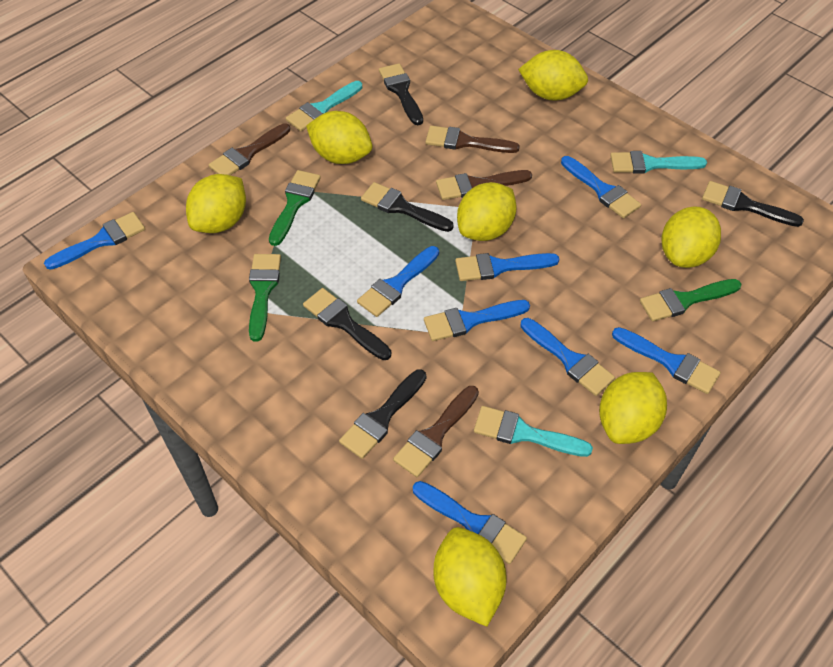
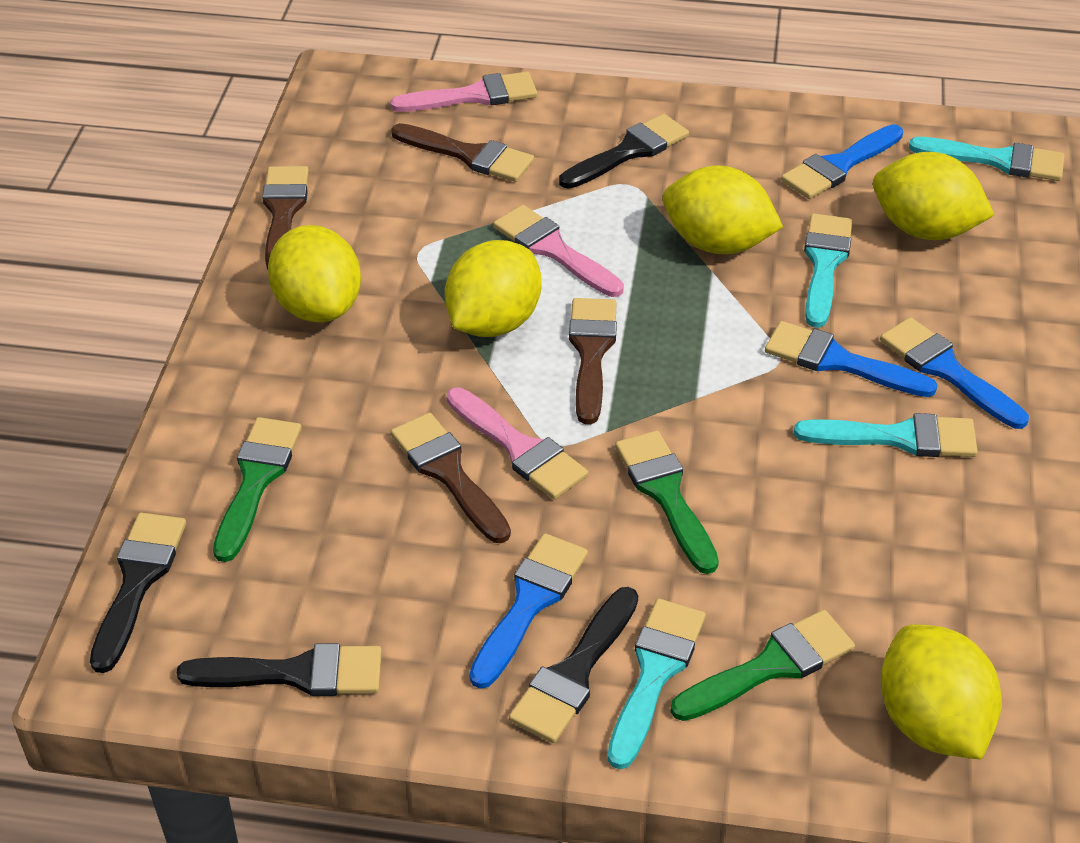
black brush: [303,288,391,360] [339,369,426,459] [361,182,454,232] [379,63,423,125] [702,181,804,227] = 5 -> [90,512,186,673] [176,643,382,696] [509,587,638,743] [559,114,689,189] = 4
blue brush: [44,212,145,270] [357,246,439,317] [413,481,527,564] [424,300,530,341] [455,253,559,281] [520,318,615,396] [561,156,641,218] [612,327,721,394] = 8 -> [469,533,588,689] [765,321,938,397] [781,124,903,199] [880,317,1029,429] = 4
pink brush: none = 0 -> [390,72,537,112] [446,387,588,499] [493,205,624,297] = 3
turquoise brush: [286,81,362,131] [474,406,593,457] [610,151,707,174] = 3 -> [607,598,706,769] [794,413,978,457] [804,213,853,328] [909,137,1065,181] = 4
yellow lemon: [186,174,246,233] [306,111,372,164] [433,527,506,627] [457,182,517,241] [518,50,588,101] [599,372,667,444] [661,207,721,268] = 7 -> [268,225,361,322] [445,240,542,337] [663,166,783,254] [873,152,994,240] [881,625,1002,760] = 5

